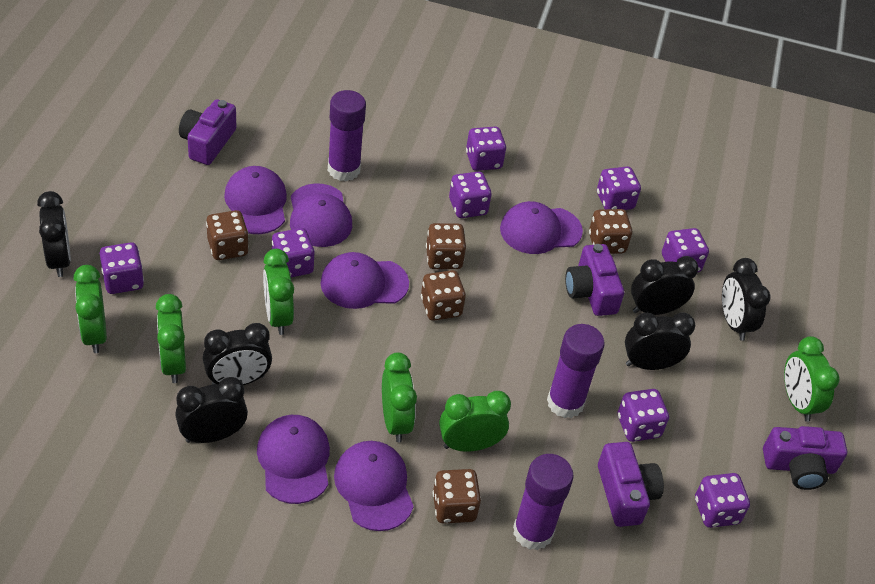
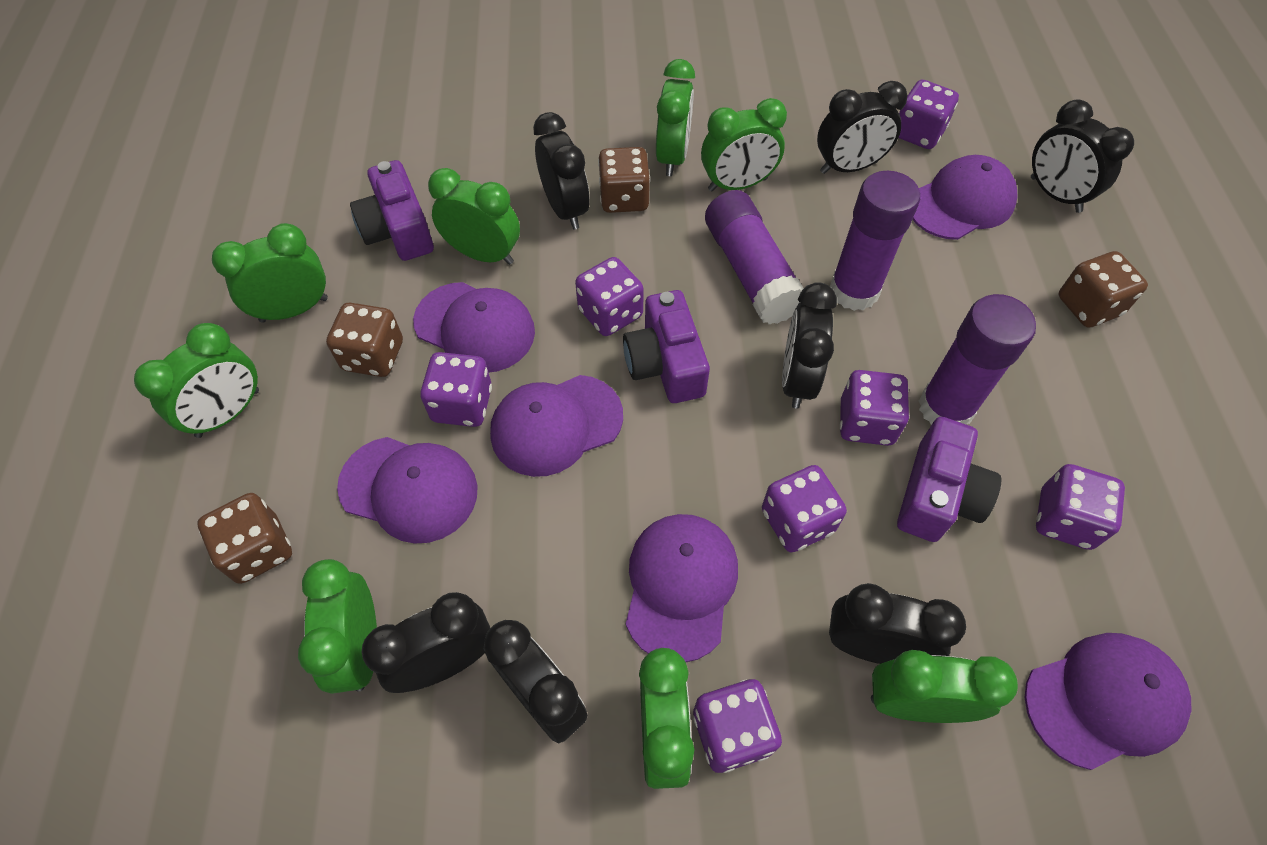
black clock: [37,191,71,277] [175,377,248,443] [203,323,272,385] [625,313,695,370] [631,256,699,315] [722,258,770,341] = 6 -> [362,592,490,693] [484,620,588,744] [533,112,589,229] [782,282,837,409] [817,81,907,174] [829,583,966,664] [1031,99,1134,213] = 7
brown dice: [206,210,249,260] [421,270,466,321] [426,223,466,269] [433,469,481,524] [589,209,632,254] = 5 -> [197,493,292,584] [326,303,403,377] [598,147,650,213] [1059,251,1148,328] = 4
green clock: [73,265,107,353] [156,294,186,383] [263,249,294,335] [382,353,417,442] [439,391,511,452] [784,336,839,422] = 6 -> [134,323,259,438] [212,223,328,323] [298,559,377,694] [428,168,520,265] [639,648,695,789] [656,59,695,176] [701,98,787,192] [871,650,1018,723] = 8
purple camera: [179,99,236,165] [565,244,624,316] [598,442,664,527] [763,426,847,490] = 4 -> [350,160,434,261] [623,290,710,403] [897,417,1001,542] = 3
purple dice: [100,242,144,294] [272,228,315,277] [449,171,492,218] [466,127,506,171] [597,166,641,210] [618,389,669,442] [662,228,709,272] [695,473,750,528] = 8 -> [420,352,492,427] [575,257,644,336] [693,679,782,773] [762,465,847,552] [840,370,909,446] [899,80,959,149] [1036,464,1125,550] = 7

